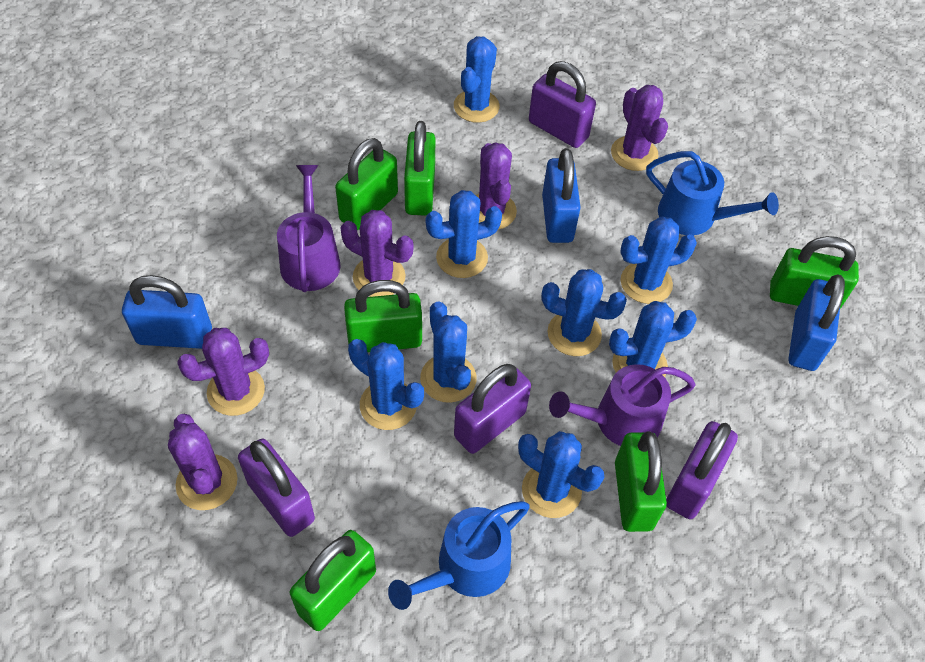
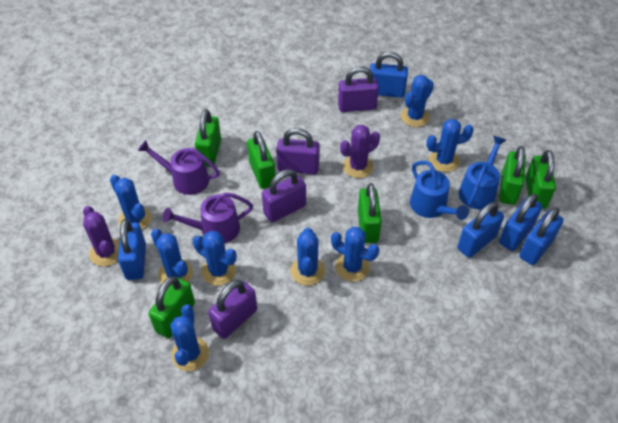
blue padlock: [122,275,212,349] [542,148,581,243] [788,274,845,371] = 3 -> [118,219,146,280] [370,52,408,98] [457,202,504,258] [499,194,542,251] [519,207,563,265] = 5
purple cactus: [168,414,238,510] [177,328,269,416] [340,210,413,297] [476,142,517,230] [611,85,668,171] = 5 -> [83,206,120,267] [340,125,380,178] = 2

